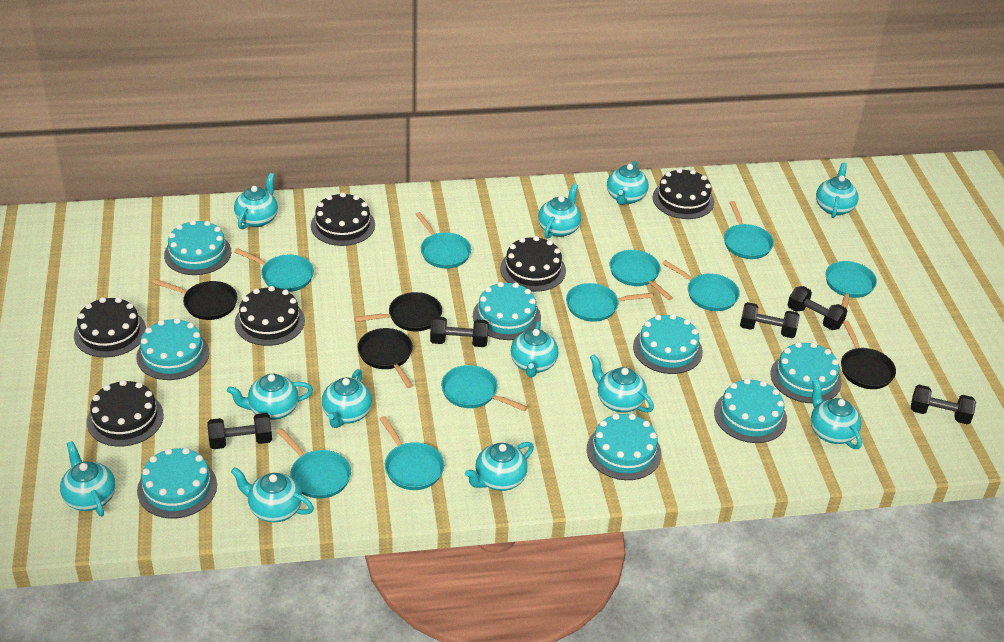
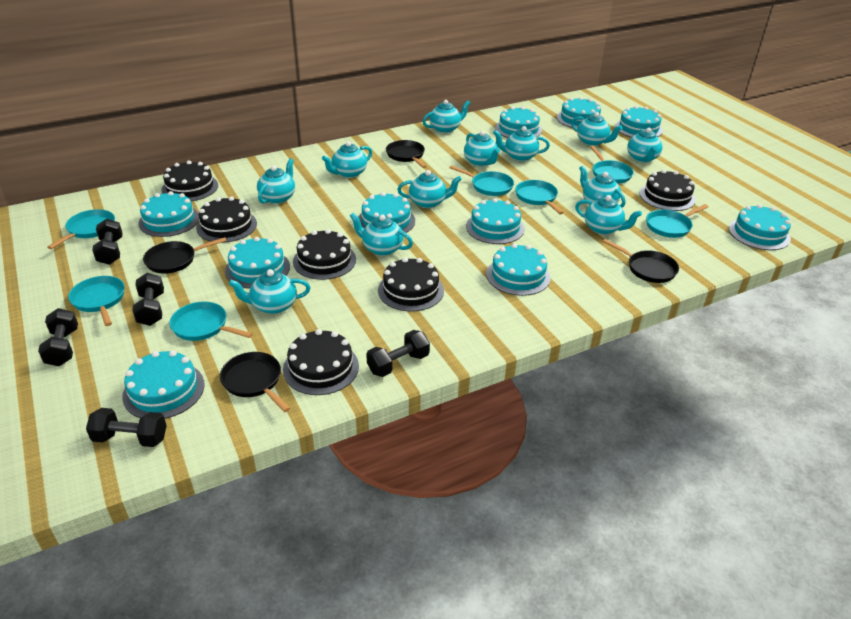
turquoise cake: [136,318,209,380] [137,448,217,518] [164,220,231,275] [473,282,541,340] [586,414,662,480] [633,314,703,374] [714,378,787,443] [770,342,842,403] = 8 -> [122,350,204,419] [138,191,199,237] [225,237,290,288] [359,192,415,233] [466,198,525,244] [486,243,551,296] [495,107,542,138] [557,97,601,128] [615,106,663,137] [729,204,791,250] = 10
turquoise pan: [234,248,314,292] [277,428,351,499] [380,416,444,490] [415,212,471,268] [441,365,528,411] [566,283,653,322] [610,250,673,300] [662,260,740,311] [724,201,774,259] [825,261,877,309] = 10 -> [47,209,115,249] [68,276,125,326] [169,302,253,341] [449,165,514,196] [515,180,564,214] [590,146,634,184] [646,204,709,238] = 7

